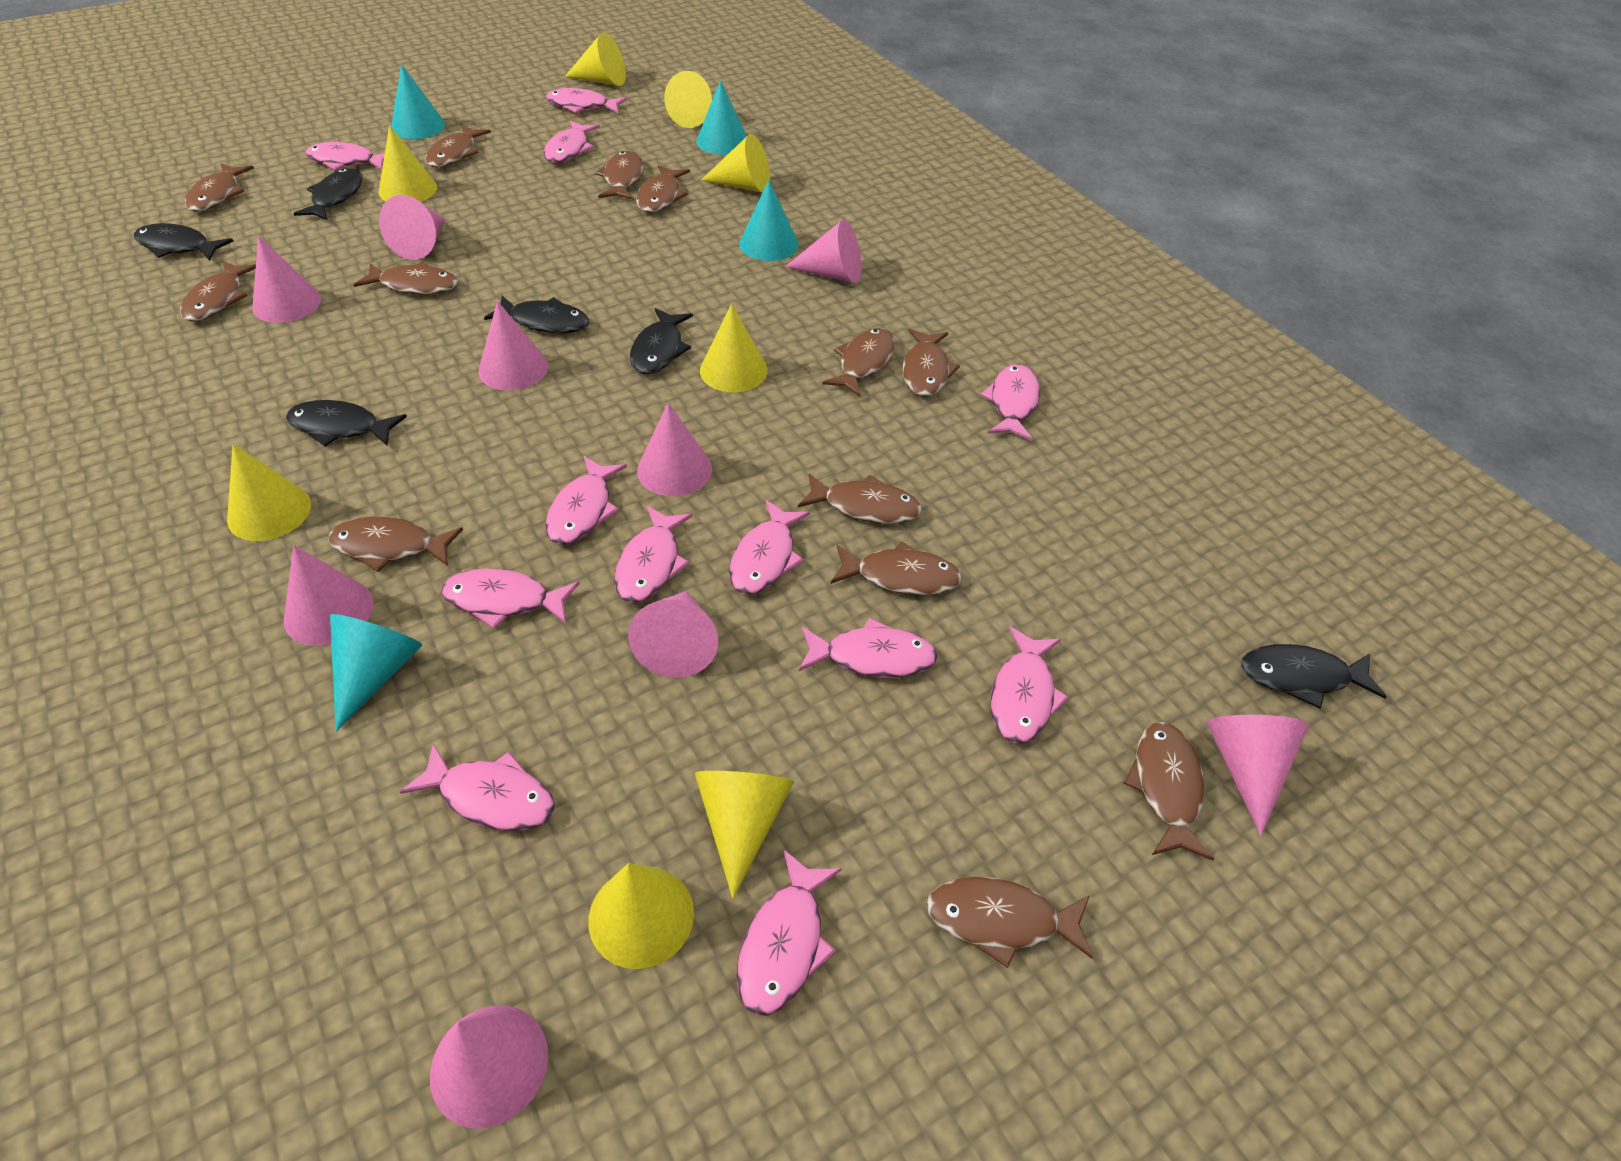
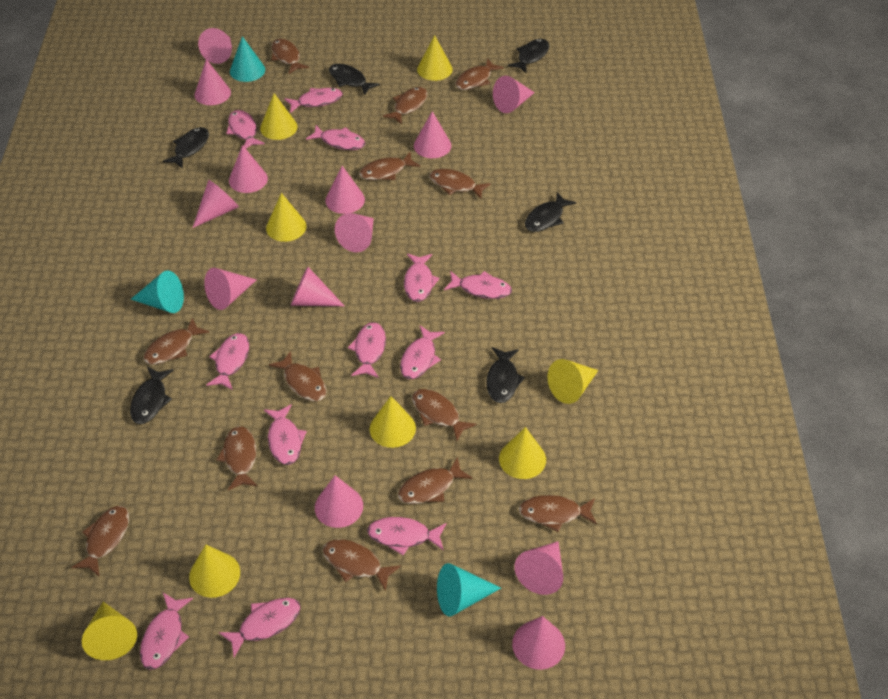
pink cone: [252,236,321,323] [284,545,374,646] [379,195,445,260] [430,1005,548,1128] [478,301,548,391] [628,591,718,678] [637,403,712,496] [785,219,861,283] [1206,715,1309,836] = 9 -> [193,180,239,228] [195,59,231,105] [198,28,232,64] [204,268,257,310] [229,145,268,193] [291,267,344,306] [315,475,363,528] [325,166,365,214] [335,213,374,252] [414,111,451,158] [493,76,535,113] [512,616,565,670] [514,541,563,595] = 13
turquoise cone: [330,614,422,732] [391,64,445,139] [696,80,747,155] [739,180,798,261] = 4 -> [131,271,184,313] [230,36,265,82] [437,563,501,617] = 3

